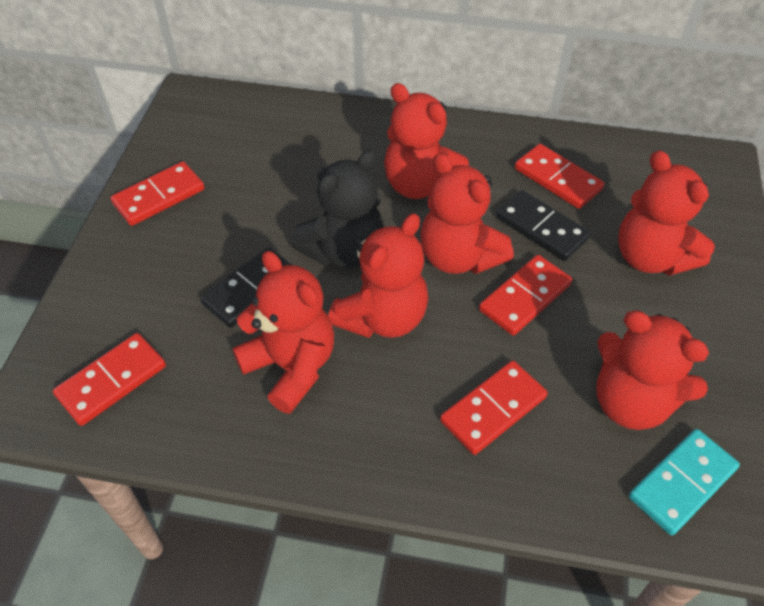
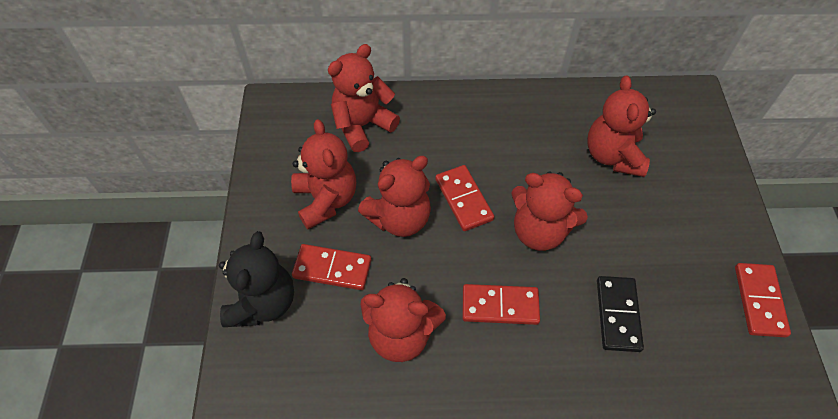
black domino: [200,247,292,328] [496,190,591,261] = 2 -> [597,276,644,352] = 1
red domino: [53,333,166,426] [110,161,205,226] [440,361,548,455] [479,255,572,336] [515,144,604,209] = 5 -> [292,244,372,290] [435,165,494,231] [463,284,540,325] [735,263,791,337] = 4
turquoise domino: [629,429,740,535] = 1 -> none = 0

